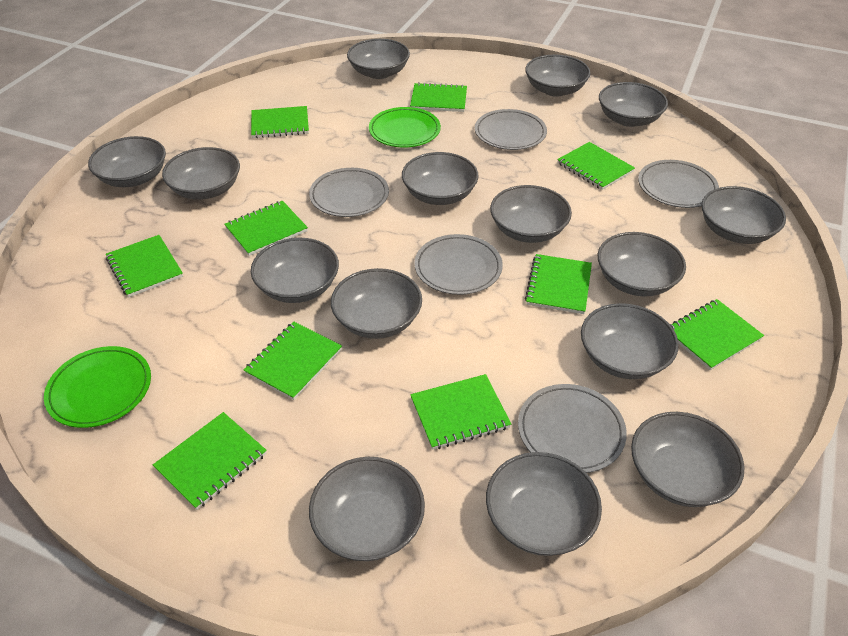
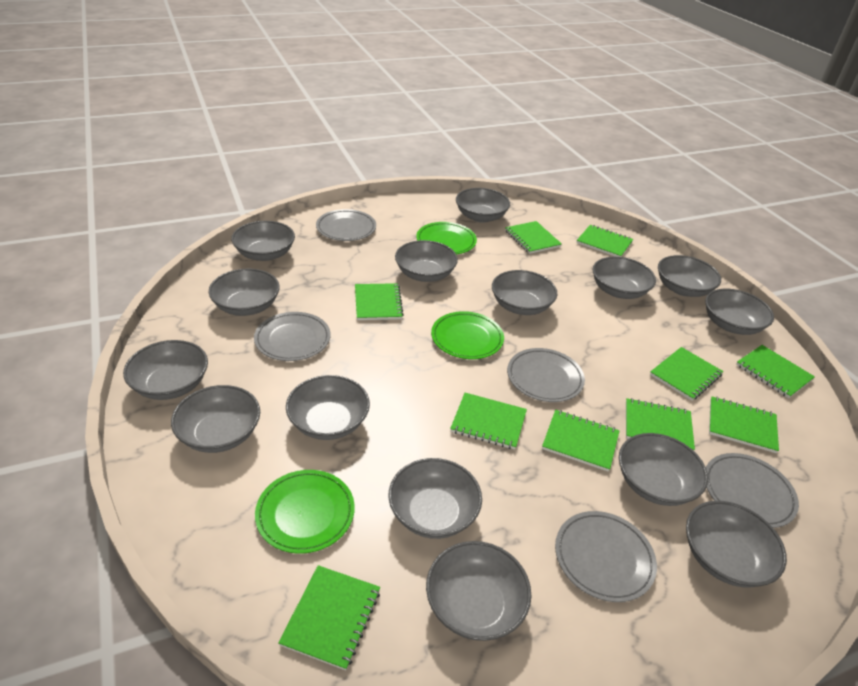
green plate: [44,346,151,428] [369,107,441,148] = 2 -> [255,470,355,554] [416,222,477,254] [431,311,504,359] = 3

